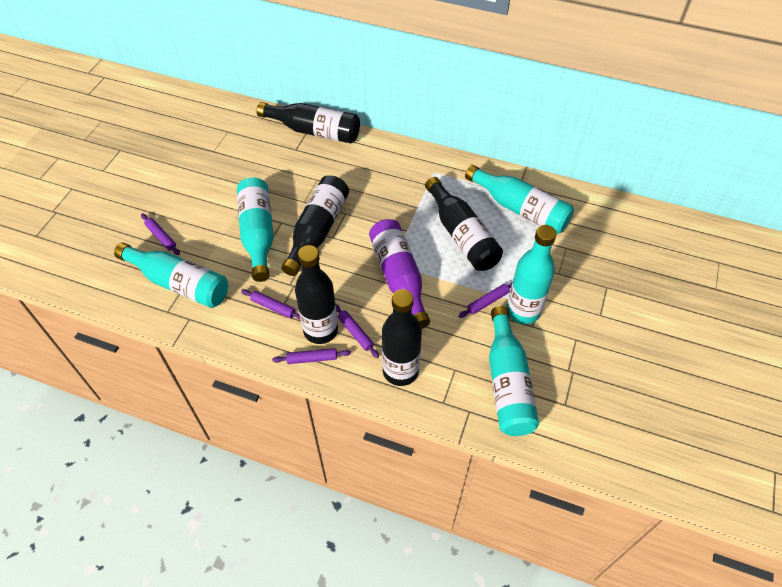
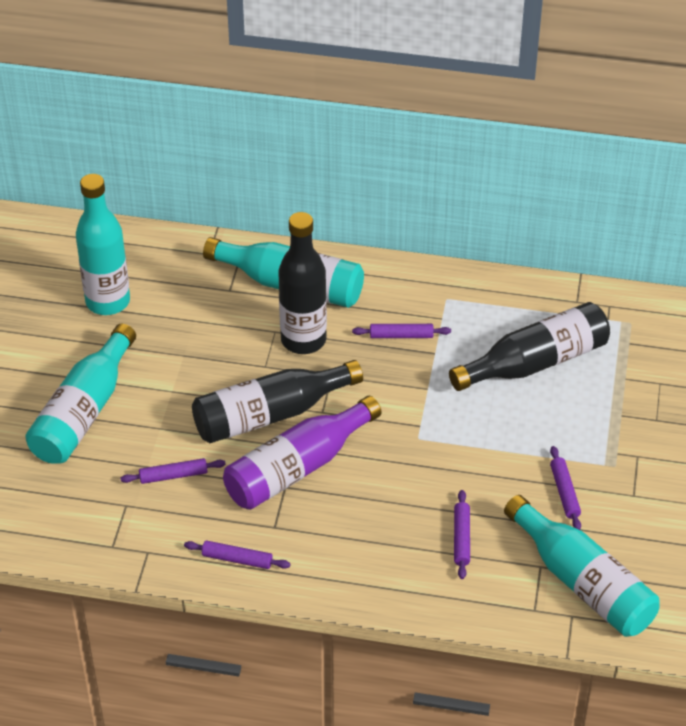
black bottle: [256,102,360,143] [281,175,349,276] [295,245,338,344] [382,289,422,386] [425,177,503,271] = 5 -> [192,360,363,443] [278,212,327,354] [449,302,610,391] = 3
turquoise bottle: [114,243,228,308] [237,177,274,282] [465,165,574,234] [489,306,539,436] [507,225,557,324] = 5 -> [25,323,136,464] [76,174,130,315] [203,237,364,308] [504,495,660,637] = 4

